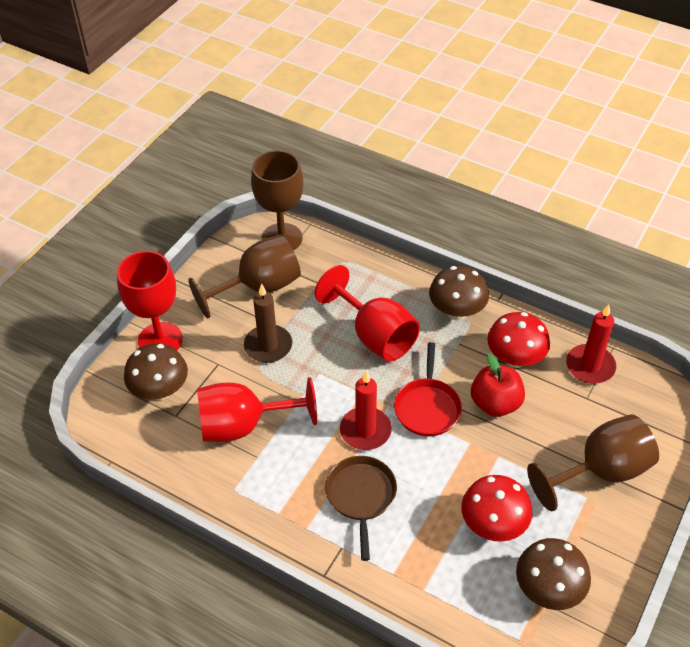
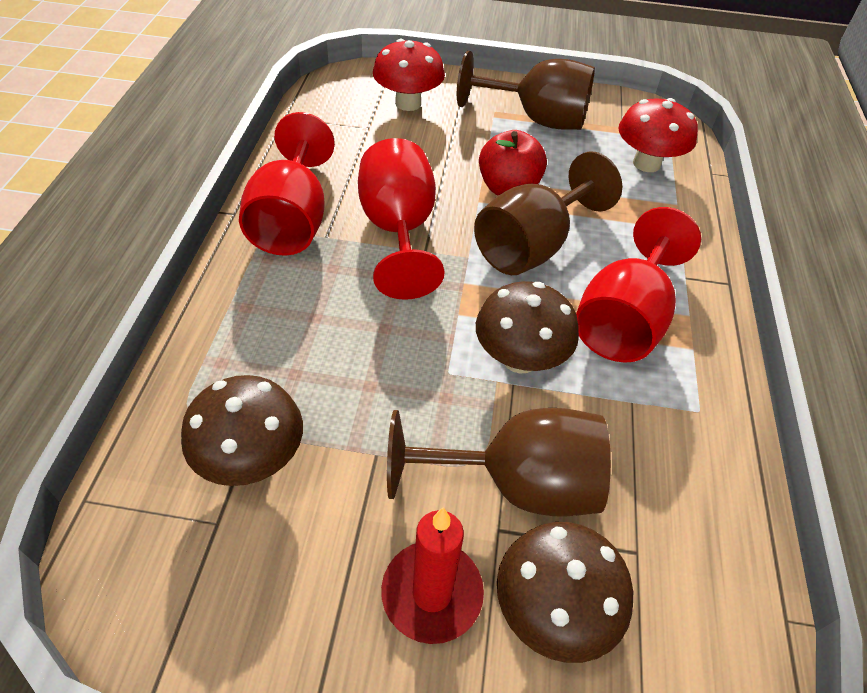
brown candle: [244,283,292,363] = 1 -> none = 0
brown pan: [325,456,397,561] = 1 -> none = 0
red candle: [340,371,392,450] [566,304,616,384] = 2 -> [381,507,484,644] = 1
red pan: [394,342,462,436] = 1 -> none = 0

